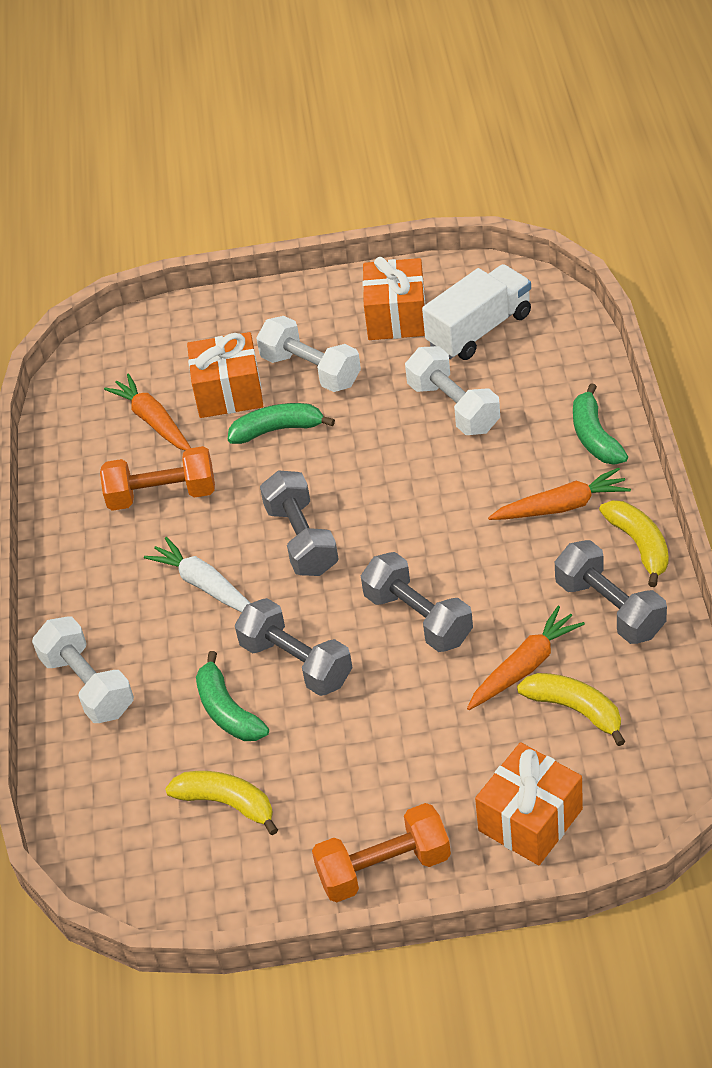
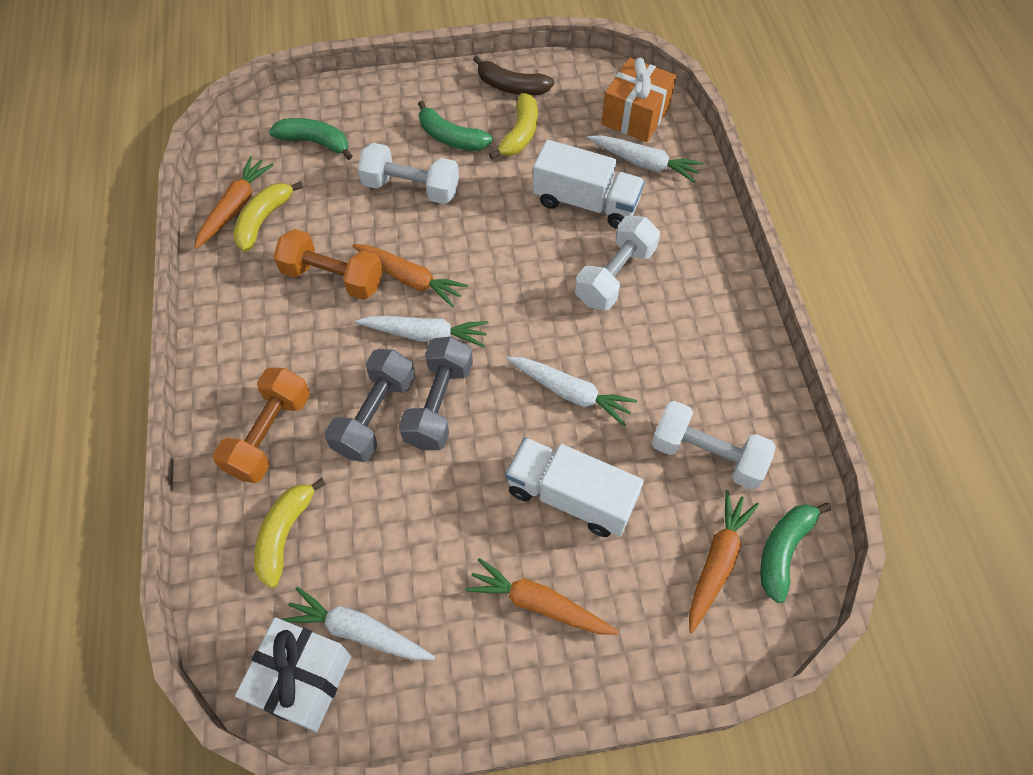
brown banana: none = 0 -> [473,56,554,95] = 1
grey dumbbell: [235,598,352,696] [260,470,339,576] [361,552,473,652] [555,540,667,644] = 4 -> [325,349,415,462] [399,337,473,450] = 2
orange carrot: [104,373,191,451] [467,606,585,710] [488,468,631,520] = 3 -> [195,156,274,249] [352,244,468,307] [465,558,619,635] [689,490,759,634] = 4
orange gift: [187,332,263,418] [363,257,425,340] [475,742,583,865] = 3 -> [601,57,676,142] = 1
white carrot: [144,537,250,612] = 1 -> [281,587,435,661] [355,316,489,348] [506,357,637,426] [587,135,703,182] = 4
white gift: none = 0 -> [235,618,351,732] = 1
white truck: [422,264,531,360] = 1 -> [506,437,644,537] [533,140,645,229] = 2

